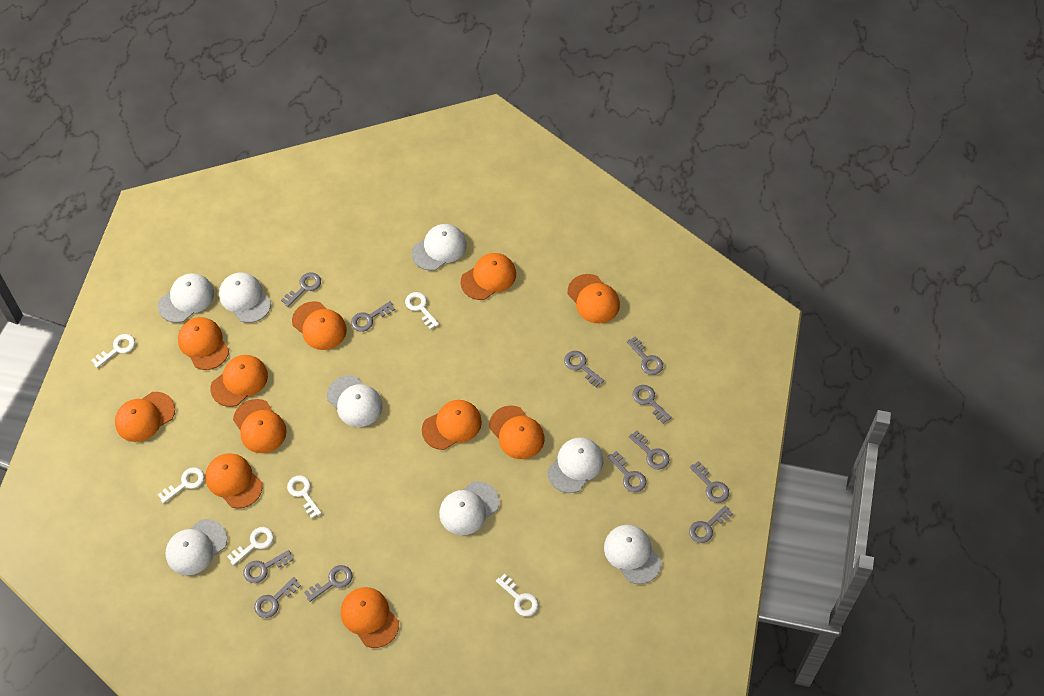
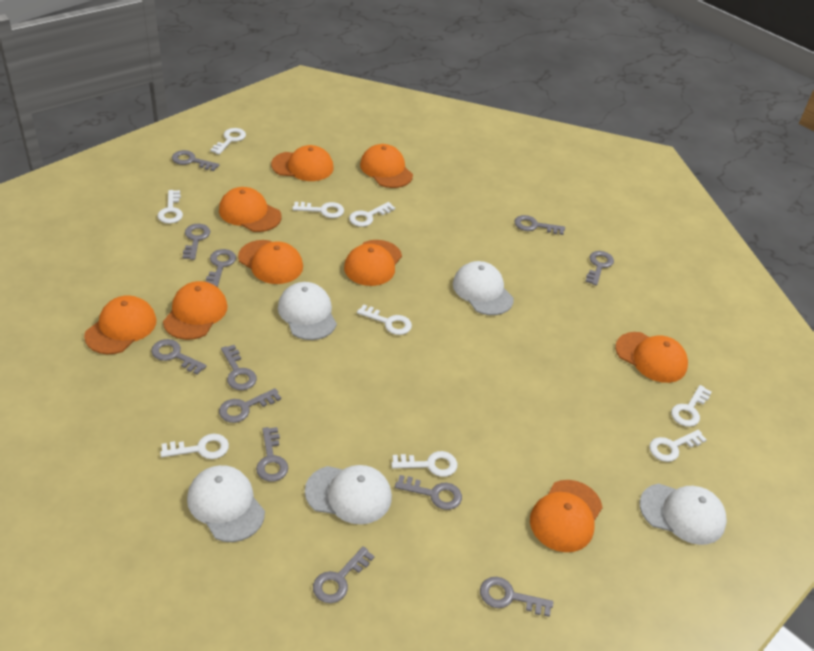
orange cap: [115,392,175,442] [178,317,229,370] [206,453,262,508] [210,355,268,407] [233,399,287,453] [292,301,347,350] [341,587,399,648] [422,400,482,450] [461,253,516,300] [489,406,544,459] [568,274,620,323] = 11 -> [84,295,157,354] [163,281,227,340] [219,187,281,232] [238,240,303,284] [271,145,334,181] [344,240,402,286] [360,144,413,188] [530,480,603,552] [615,332,688,383] = 9
white cap: [158,273,214,323] [166,519,227,575] [219,273,271,323] [327,375,383,427] [412,224,467,271] [439,481,499,535] [548,438,603,493] [604,525,661,584] = 8 -> [187,465,265,542] [278,282,337,340] [305,465,392,524] [453,261,514,315] [640,483,727,545] = 5
white key: [91,334,135,368] [158,467,205,504] [227,527,274,566] [287,475,322,519] [405,292,439,330] [496,574,539,616] = 6 -> [158,190,183,224] [160,434,229,459] [210,128,246,155] [292,202,344,218] [349,202,395,227] [357,304,412,335] [391,451,458,477] [649,430,707,462] [671,385,712,427] = 9

